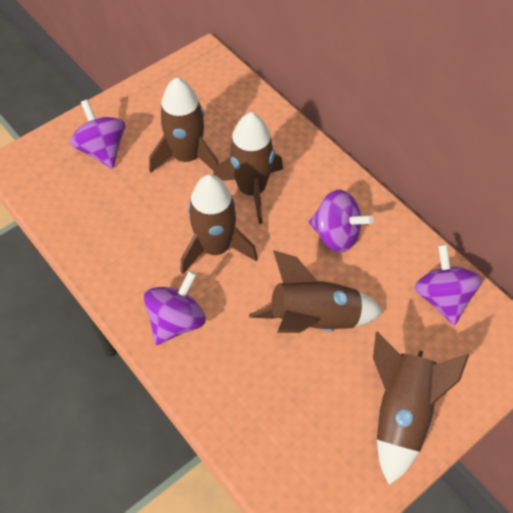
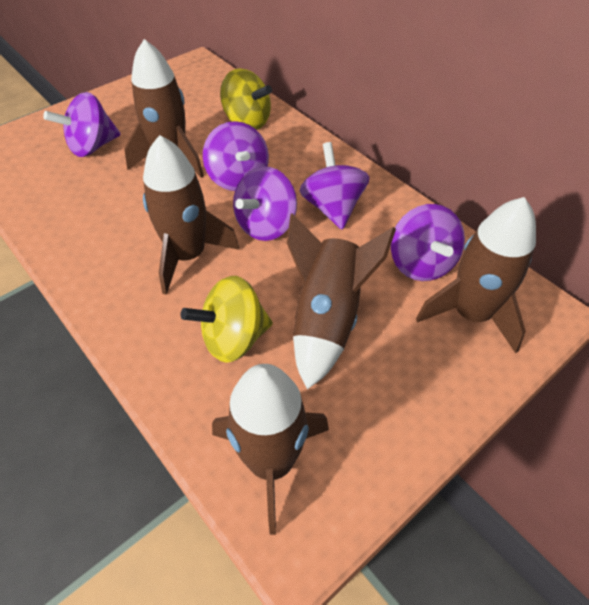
purple spinning top: [70,100,125,169] [144,271,206,345] [309,190,374,253] [415,244,483,325] = 4 -> [43,92,121,157] [203,121,269,191] [233,166,297,241] [300,142,369,229] [391,204,465,281] = 5
yellow spinning top: none = 0 -> [181,276,273,363] [220,68,272,130] = 2

